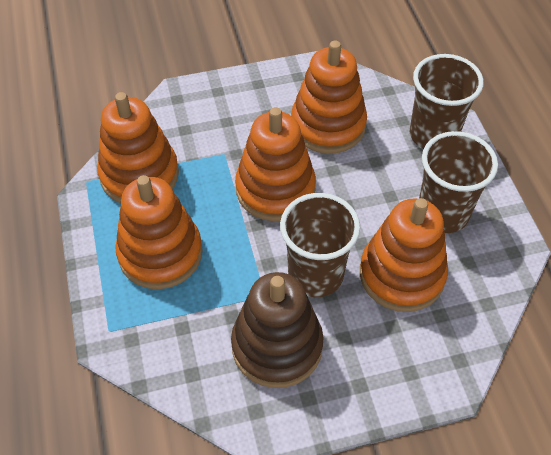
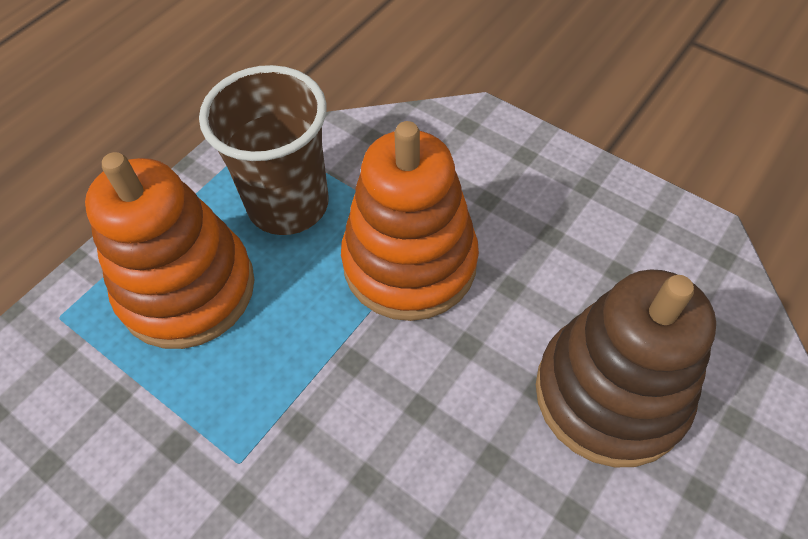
brown cup: [280,193,360,297] [410,54,483,149] [419,131,498,233] = 3 -> [199,65,329,235] = 1
orange stacking toy: [97,92,179,203] [115,175,202,289] [235,107,316,221] [291,40,367,154] [360,198,448,312] = 5 -> [85,152,254,349] [341,121,479,321] = 2

